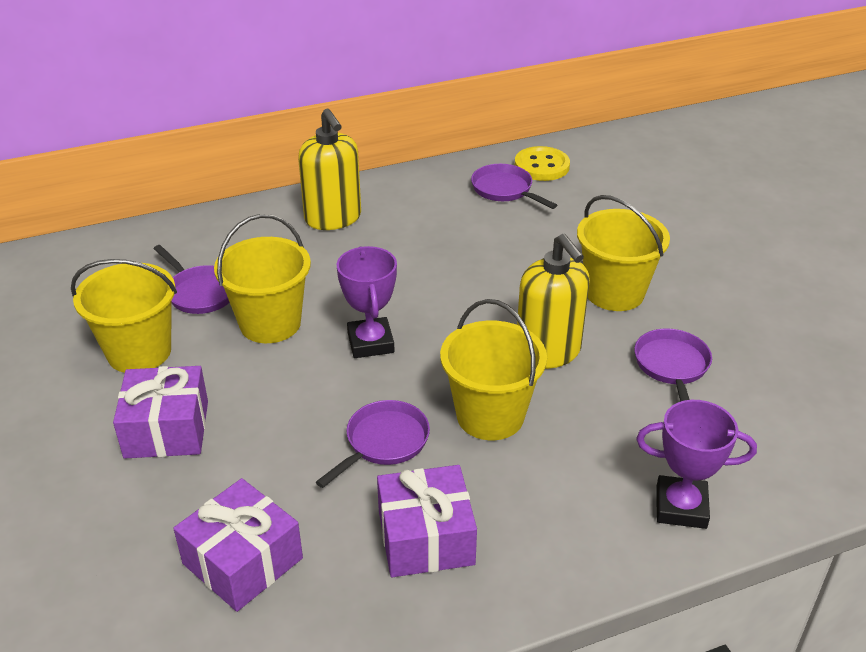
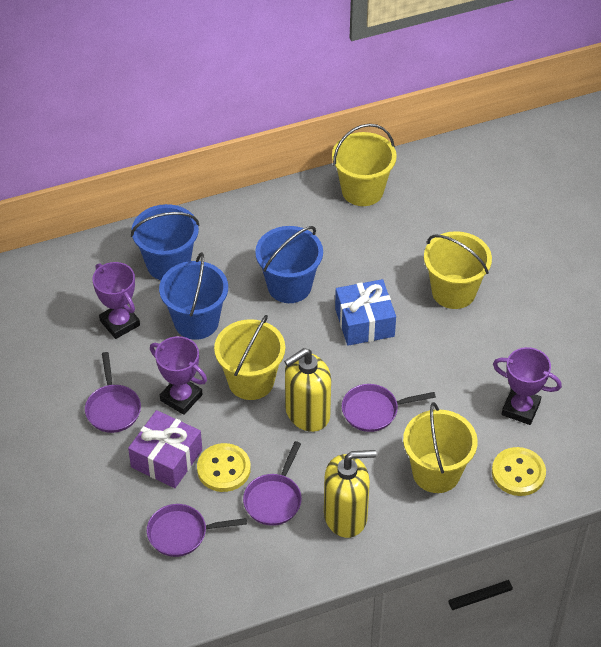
blue bucket: none = 0 -> [131,204,200,280] [159,252,228,340] [255,226,323,303] = 3
blue gift: none = 0 -> [335,279,396,346] = 1
purple gift: [113,366,208,459] [173,478,303,612] [377,465,477,577] = 3 -> [128,410,202,488] = 1
purple trophy: [337,246,397,358] [636,400,757,529] = 2 -> [93,262,140,339] [150,336,207,415] [493,347,562,425] = 3
yellow button: [515,146,570,181] = 1 -> [197,443,251,492] [492,447,546,496] = 2

